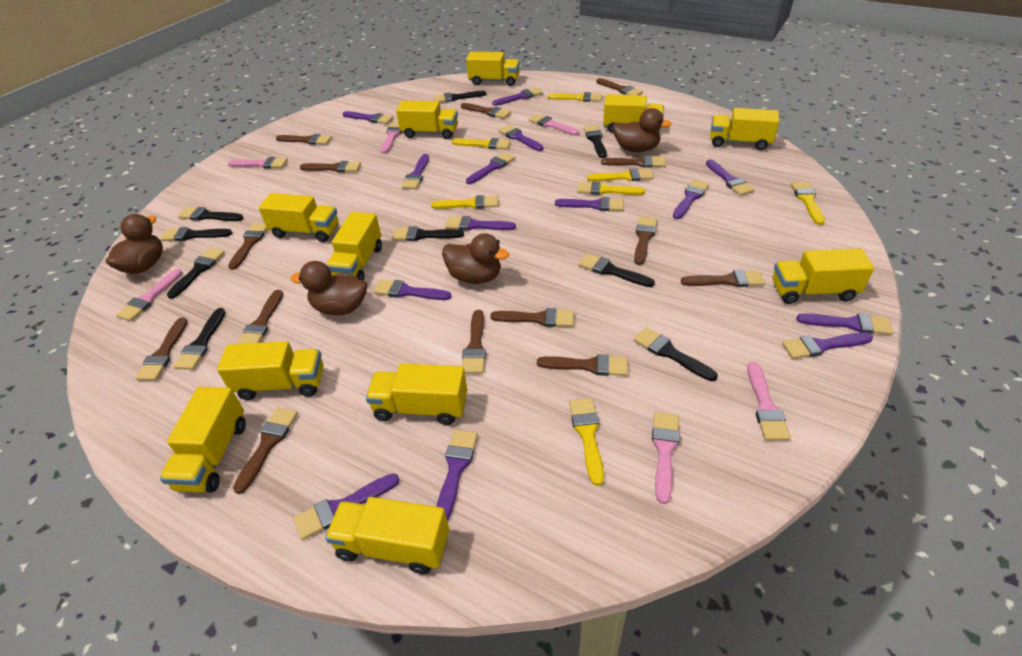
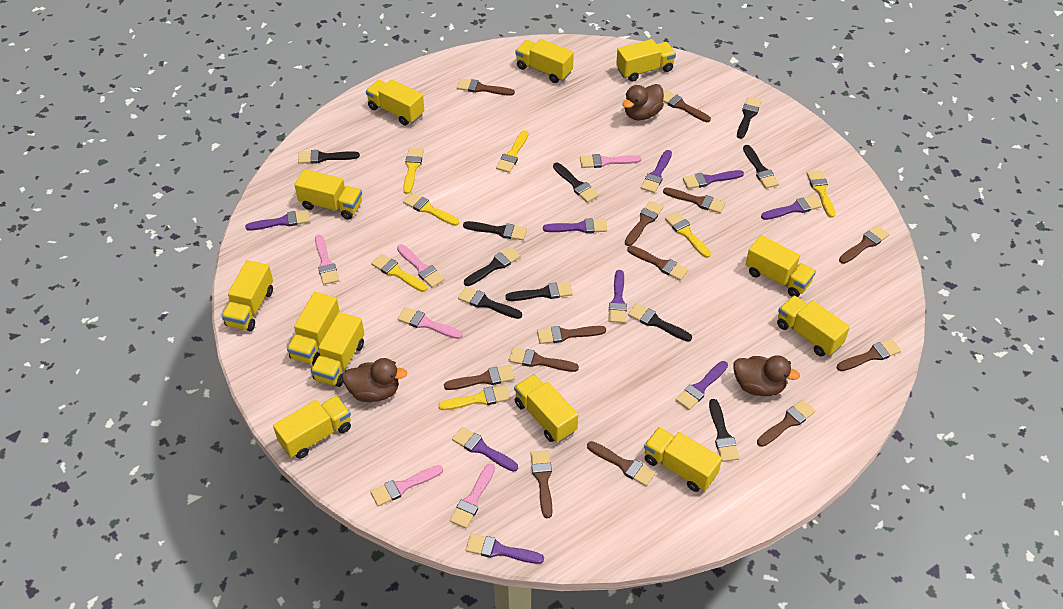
black brush: [160,227,232,241] [167,248,225,299] [173,308,226,370] [178,207,243,221] [392,226,464,241] [433,91,486,103] [579,253,655,287] [584,125,607,158] [634,327,718,381] = 9 -> [298,150,360,164] [458,287,522,319] [463,221,527,240] [464,247,521,286] [505,282,573,301] [553,163,599,203] [628,303,692,341] [709,399,739,462] [737,97,762,139] [743,145,779,189] = 10
brown brush: [135,317,188,381] [228,223,267,270] [233,407,298,494] [237,290,283,344] [276,134,332,145] [300,161,361,172] [461,103,511,119] [462,310,486,374] [490,308,574,327] [537,354,628,376] [597,78,643,95] [601,155,666,168] [634,217,657,265] [681,270,765,287] = 14 -> [444,365,515,390] [457,79,515,96] [509,347,579,372] [530,450,552,518] [537,326,606,344] [587,441,656,486] [625,201,664,246] [627,245,689,280] [663,90,711,122] [663,188,725,213] [757,400,816,447] [837,338,901,371] [839,225,889,264] = 13
brown duck: [106,214,163,274] [291,261,367,315] [442,233,509,284] [613,108,672,152] = 4 -> [342,358,407,402] [622,84,664,121] [733,355,800,396] = 3
purple brush: [293,473,399,540] [343,111,393,124] [373,279,452,300] [401,154,429,189] [436,429,478,521] [445,216,516,231] [466,152,515,184] [492,87,543,106] [498,125,544,151] [555,197,624,211] [673,180,709,219] [706,160,754,196] [782,332,873,359] [796,313,893,335] = 14 -> [245,210,310,231] [452,427,518,472] [466,534,544,564] [543,218,607,233] [608,270,627,323] [641,150,672,193] [676,361,728,410] [683,170,744,189] [761,195,822,220] = 9
yellow truck: [160,387,246,493] [217,341,324,400] [258,193,339,242] [325,497,449,574] [326,212,382,281] [366,363,467,425] [396,101,458,139] [466,52,520,86] [603,94,664,133] [710,108,780,150] [773,248,874,304] = 11 -> [222,260,273,331] [273,395,351,459] [287,292,340,365] [295,169,362,220] [311,312,364,387] [366,79,424,126] [514,374,578,443] [515,39,574,83] [616,39,676,82] [644,427,722,492] [746,235,816,297] [777,296,850,357] = 12

